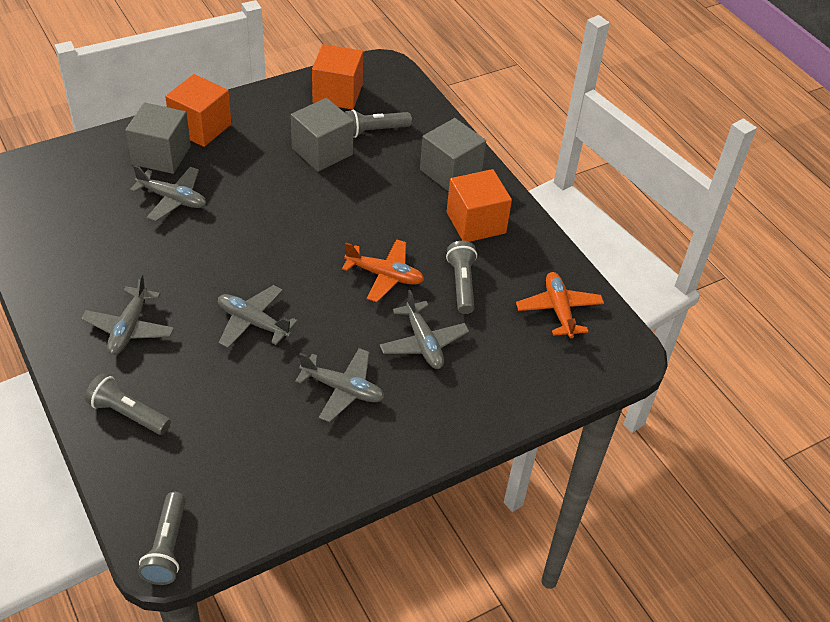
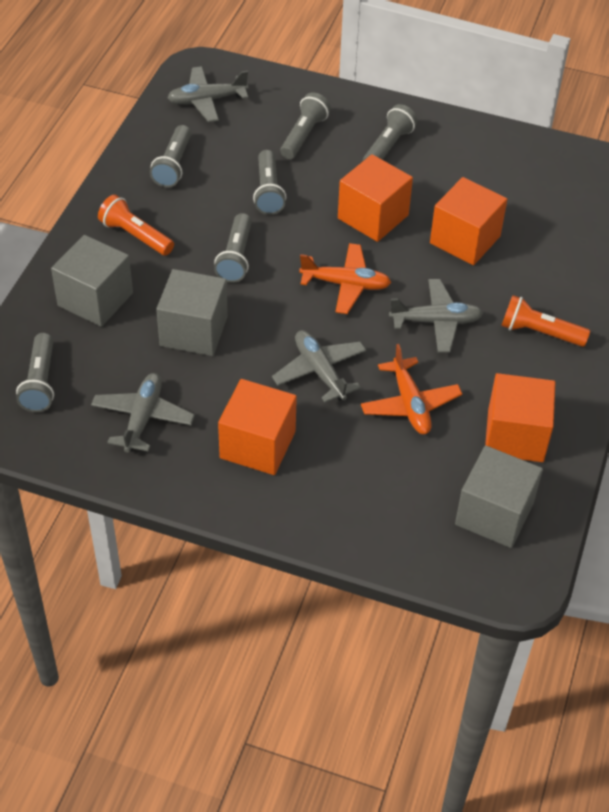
grey flashlight: [85,373,171,435] [138,492,186,585] [344,110,412,138] [446,241,477,314] = 4 -> [16,333,54,412] [150,125,191,188] [214,213,252,283] [253,150,286,215] [280,93,331,159] [363,104,418,161] = 6
grey plane: [81,274,174,355] [130,165,206,221] [218,285,298,348] [295,348,384,422] [380,290,469,369] = 5 -> [91,373,195,453] [167,66,248,122] [272,330,366,403] [389,279,483,353] = 4
orange cube: [165,74,232,147] [312,44,363,110] [447,169,512,242] = 3 -> [218,379,297,475] [338,154,413,242] [430,177,507,265] [485,373,556,462] = 4
orange flashlight: none = 0 -> [98,194,174,256] [501,295,590,347] = 2

